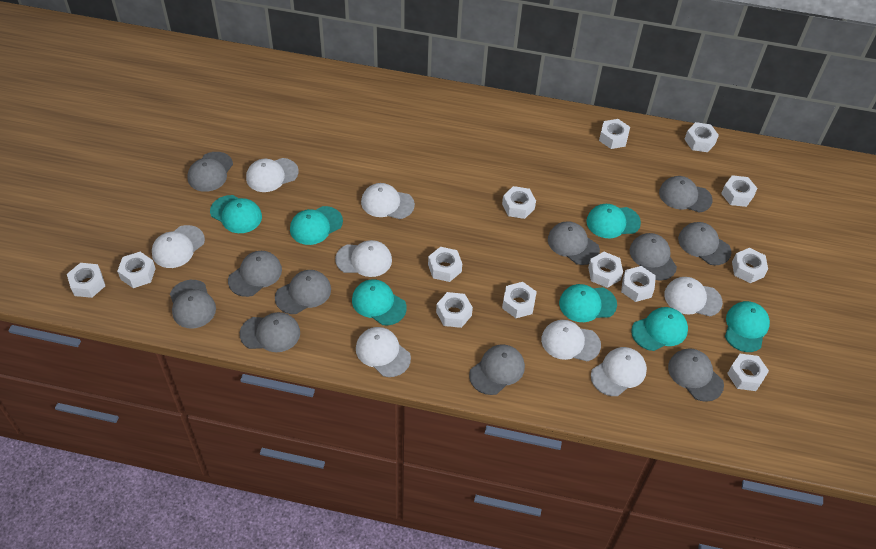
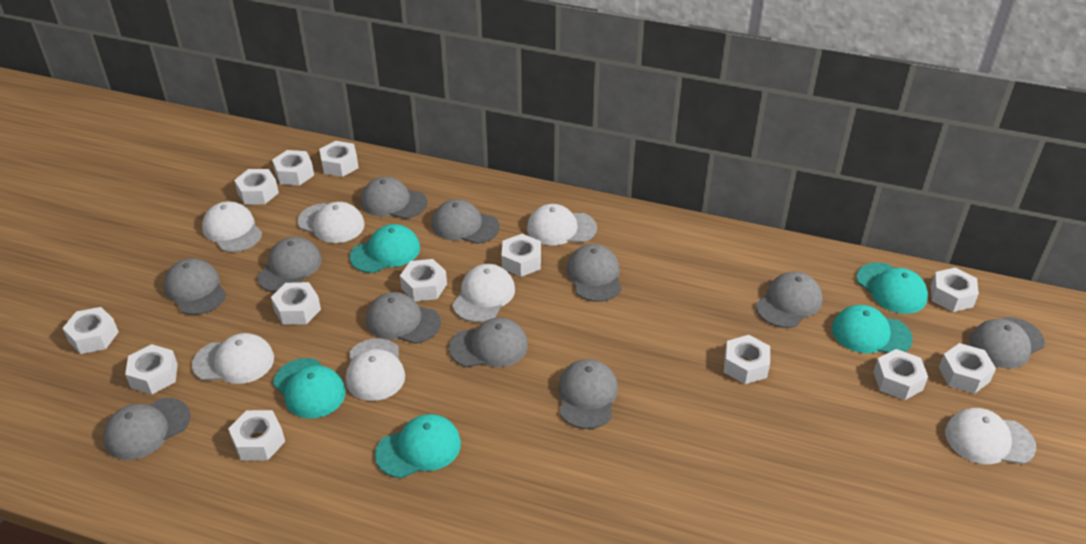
turquoise cap: [210,195,262,233] [290,206,343,245] [352,279,407,325] [559,284,617,322] [586,204,641,238] [631,307,688,351] [725,301,770,352] = 7 -> [273,358,346,418] [350,224,420,273] [375,414,461,478] [832,305,913,353] [856,262,928,314] = 5
white cap: [152,225,205,268] [246,158,299,192] [335,240,392,277] [356,327,411,377] [361,183,415,219] [541,320,601,361] [591,347,647,396] [664,277,723,316] = 8 -> [192,333,274,384] [202,201,262,252] [297,202,365,243] [346,338,405,401] [452,264,515,322] [527,204,597,245] [945,408,1036,464] = 7

